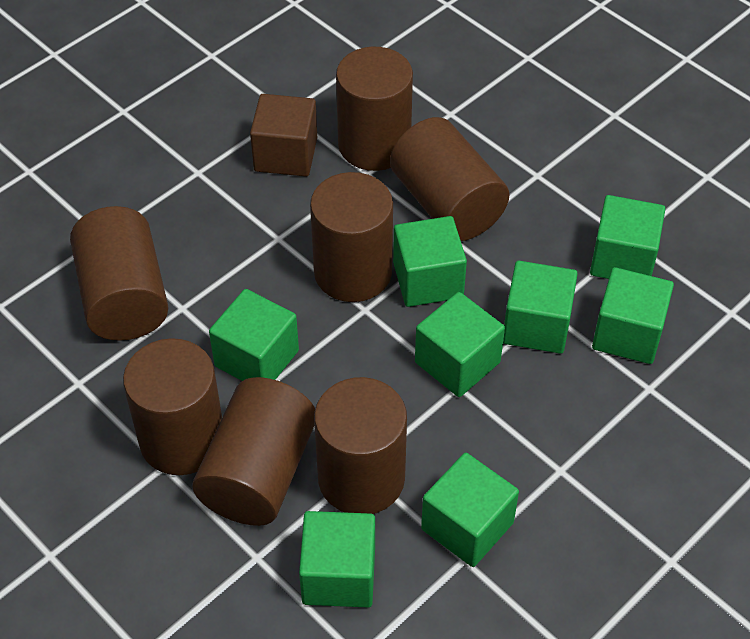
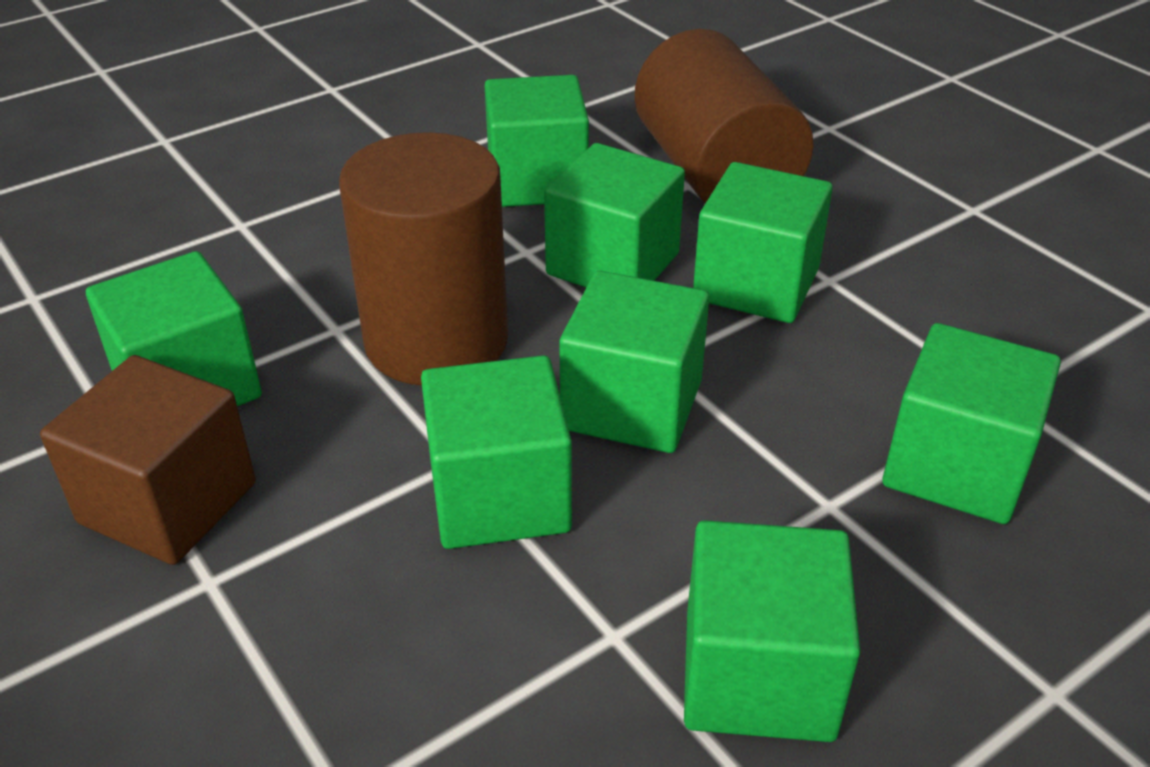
brown cylinder: [70,206,169,341] [123,338,222,475] [192,377,315,526] [310,172,393,302] [314,377,407,514] [336,47,413,171] [390,117,509,241] = 7 -> [339,132,508,385] [635,29,813,203] = 2

